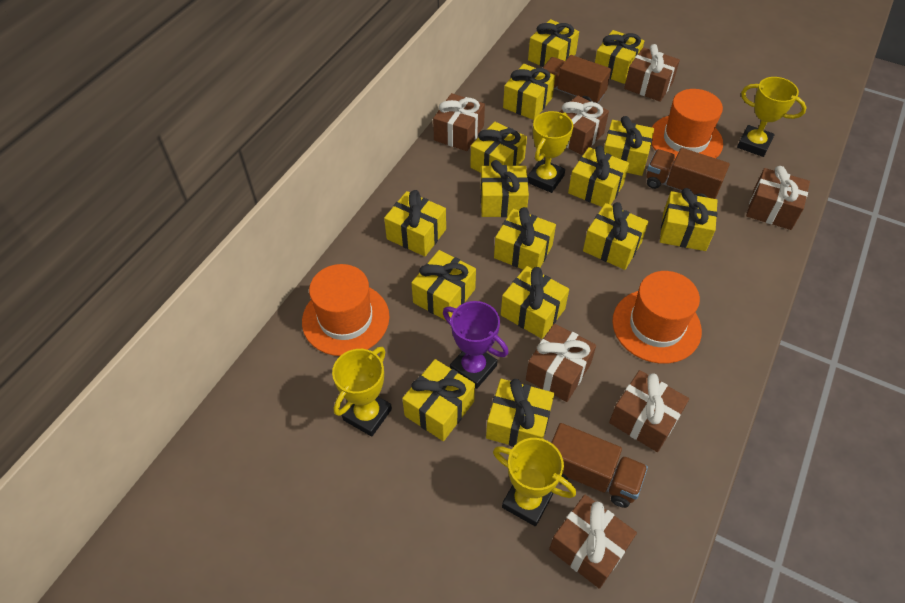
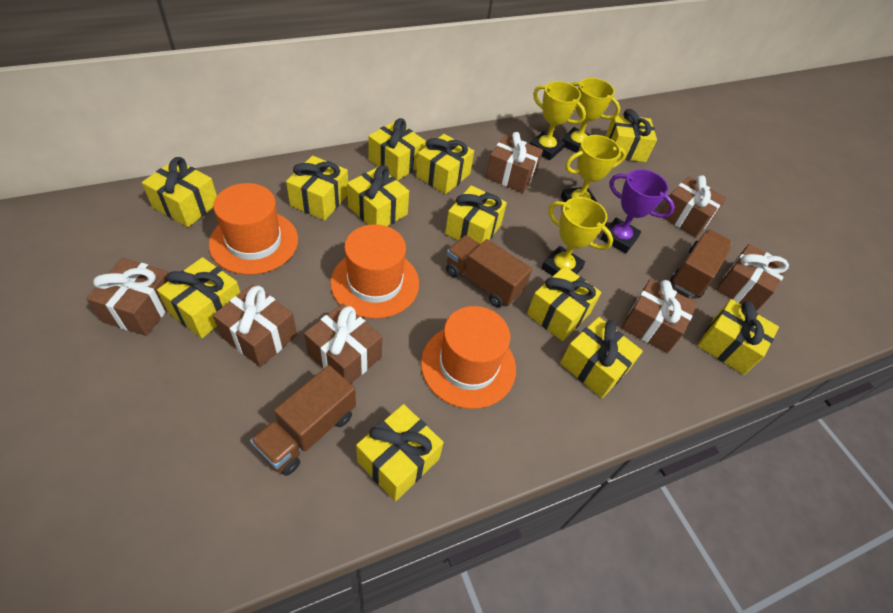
yellow gift: [384,190,446,256] [402,359,475,441] [411,250,476,320] [470,122,527,173] [480,160,529,217] [486,379,554,447] [494,207,556,270] [501,266,569,339] [503,64,555,120] [528,19,579,67] [568,145,629,207] [583,202,649,270] [595,30,644,84] [604,116,654,176] [660,188,718,251] = 15 -> [142,157,217,227] [157,257,240,338] [286,156,348,220] [347,165,409,226] [356,404,444,501] [368,118,426,181] [416,134,474,194] [445,185,507,244] [527,266,601,341] [560,317,643,398] [605,109,657,162] [698,299,779,375] = 12

